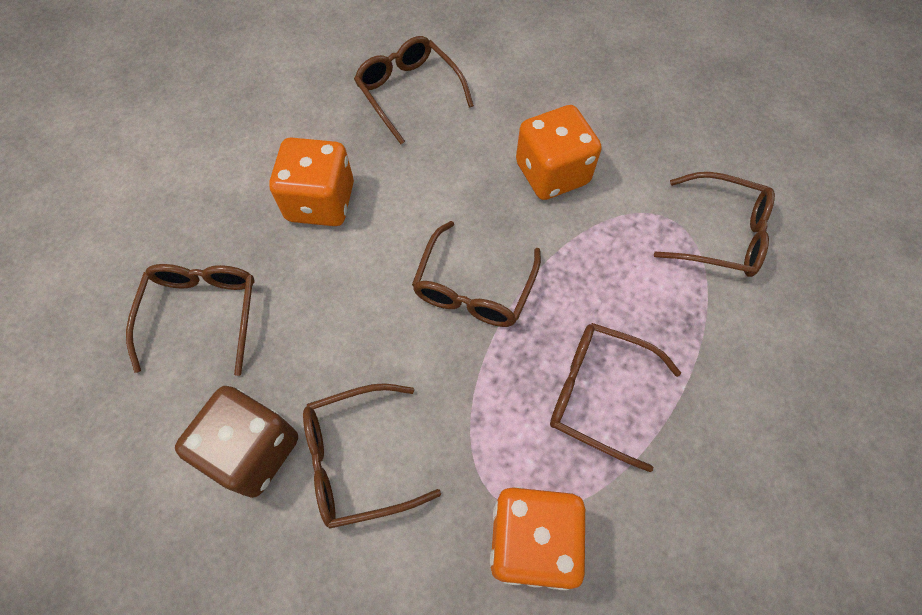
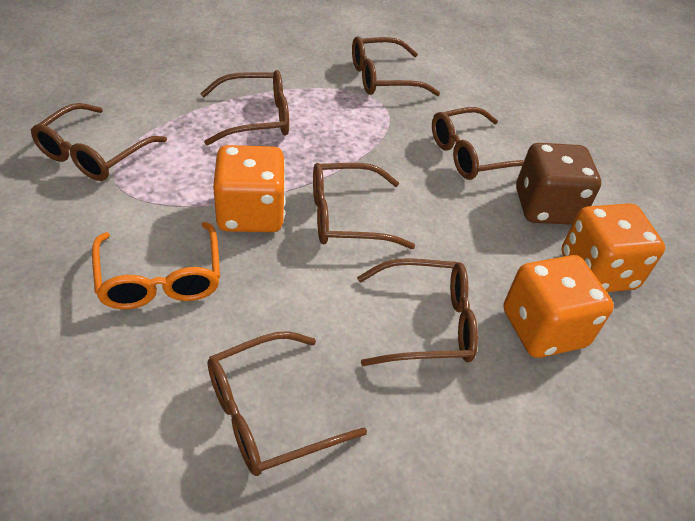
brown glasses: [126,264,255,376] [303,383,441,529] [354,36,474,144] [412,221,541,327] [550,323,681,472] [654,172,775,277] = 6 -> [30,103,167,181] [200,70,289,145] [208,331,367,476] [313,163,415,249] [352,36,440,96] [357,258,478,366] [432,107,524,180] = 7
orange glasses: none = 0 -> [92,222,220,309] = 1

